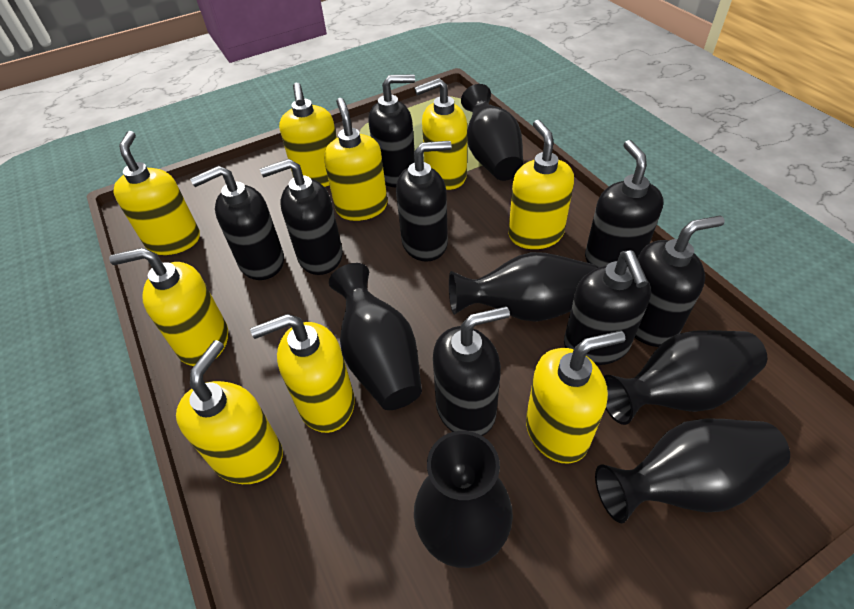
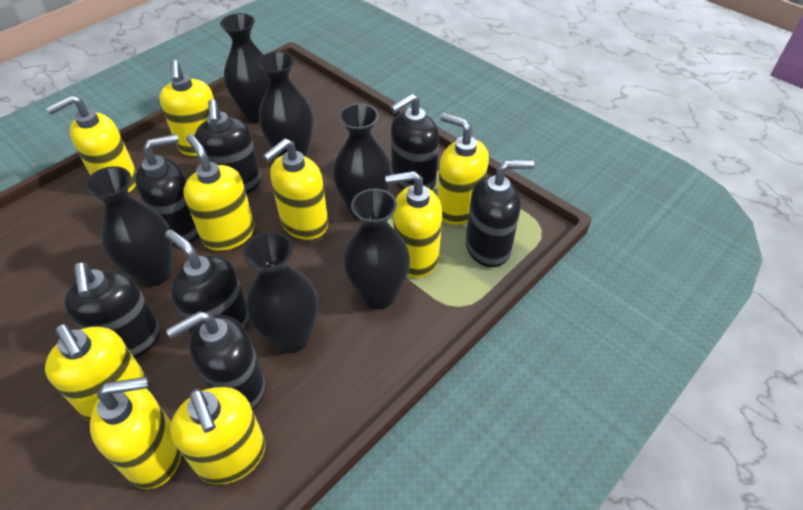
black soap dispenser: [190,166,284,280] [260,159,343,275] [368,74,415,187] [396,141,452,262] [433,306,510,436] [564,250,651,365] [585,140,663,268] [635,216,724,347] = 8 -> [64,262,160,358] [135,134,199,246] [165,229,249,336] [166,311,266,410] [195,99,261,194] [390,94,439,190] [466,160,534,267] = 7

